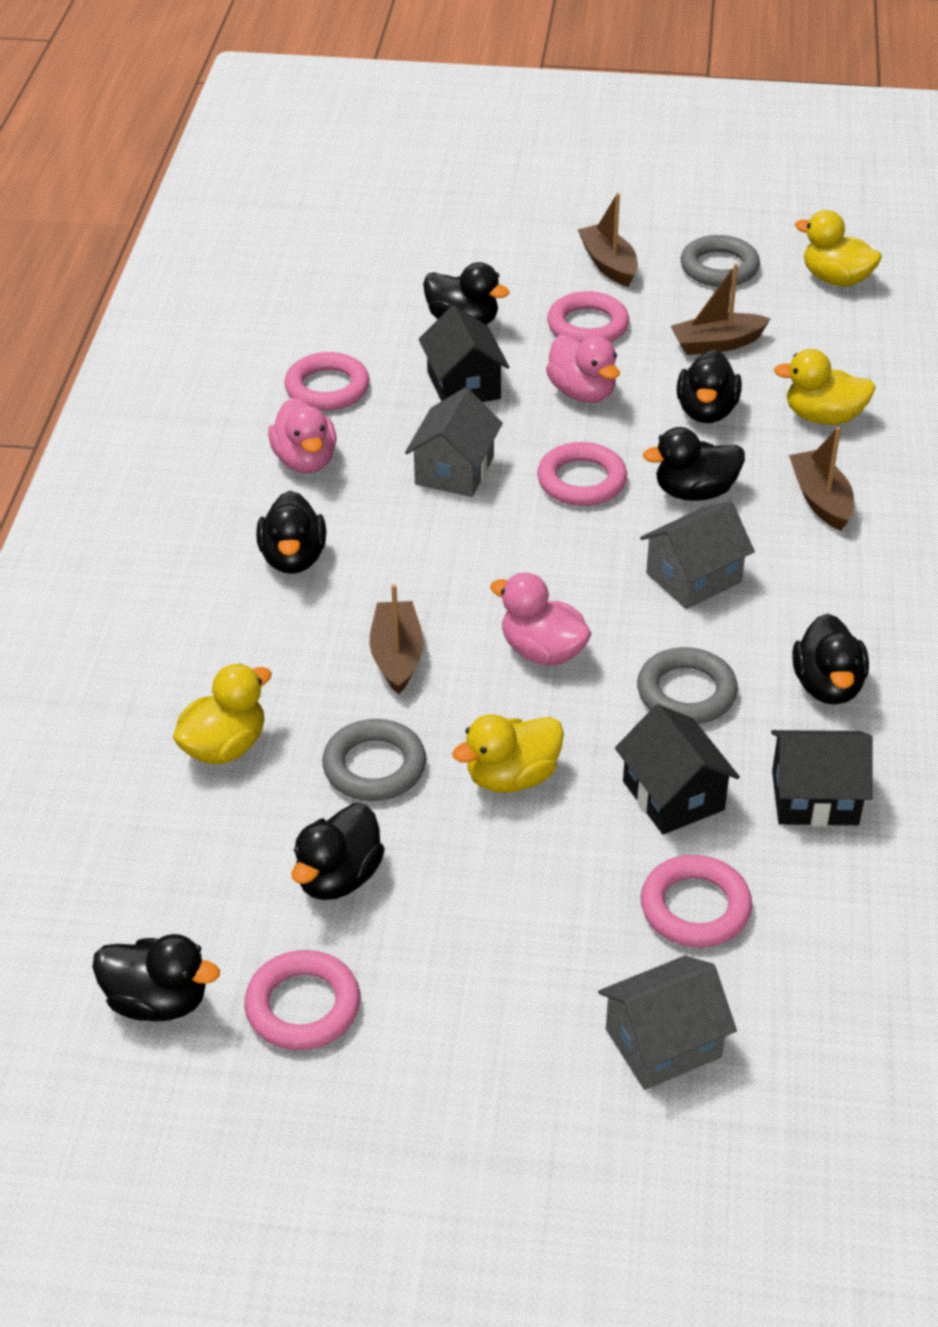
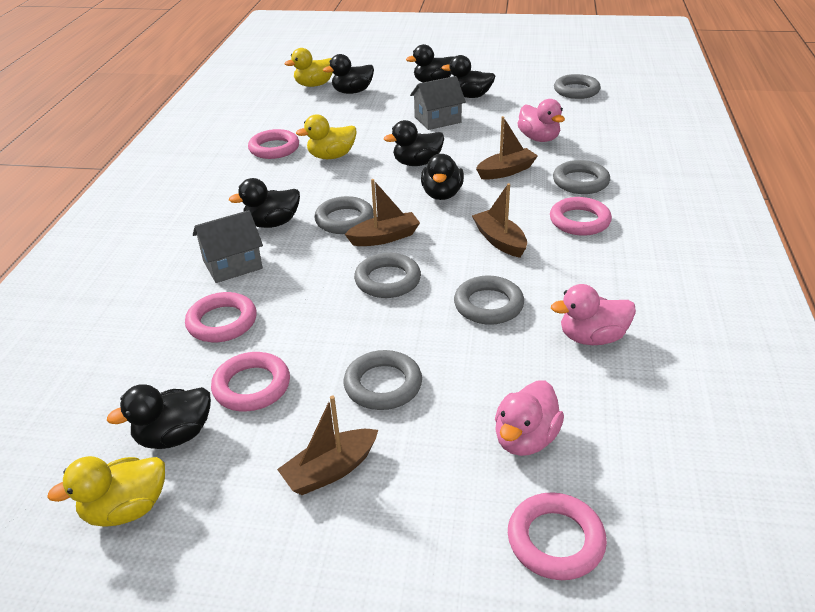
black house: [419,305,509,402] [615,704,740,834] [771,730,873,826] = 3 -> none = 0
grey house: [405,388,503,497] [598,956,737,1090] [640,501,755,609] = 3 -> [193,210,263,283] [410,76,466,130] = 2
grey ring: [322,719,426,801] [637,647,738,724] [681,235,760,287] = 3 -> [314,196,374,234] [344,350,422,410] [354,253,421,298] [454,276,524,325] [553,160,610,194] [554,74,601,99] = 6
yellow duck: [173,664,272,764] [452,714,564,793] [774,349,876,425] [795,210,882,287] = 4 -> [47,456,165,526] [285,48,333,87] [296,114,357,159] = 3

